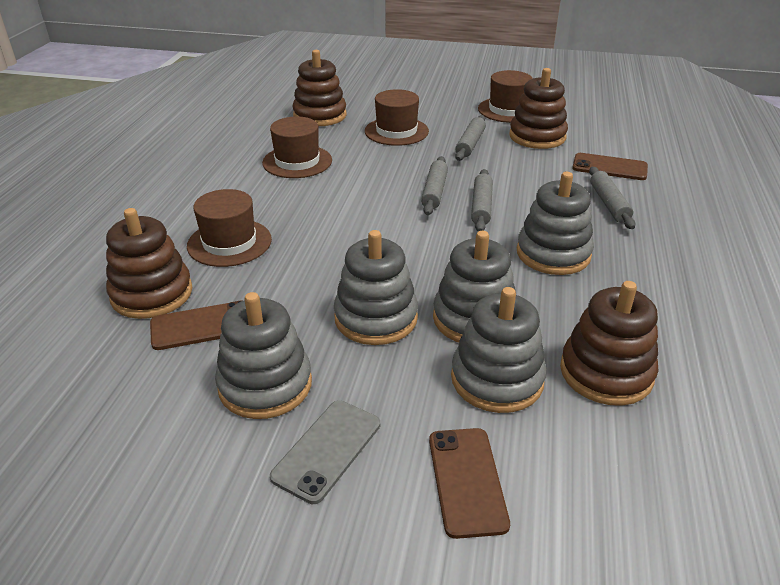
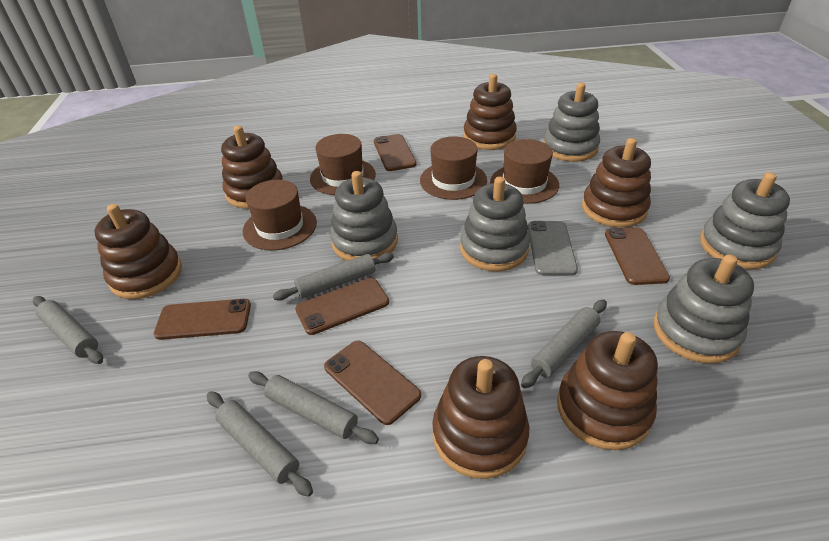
brown phone: [150,300,242,350] [429,428,510,539] [572,153,648,180] = 3 -> [154,299,251,340] [295,278,389,335] [324,341,421,425] [374,134,417,171] [605,227,670,285] = 5
brown stacking toy: [106,208,193,319] [292,50,347,126] [509,68,568,149] [560,281,658,406] = 4 -> [95,204,182,299] [221,126,283,209] [432,356,529,479] [463,74,517,150] [557,331,658,450] [582,138,651,228] = 6
grey rolling pin: [421,156,448,215] [455,115,486,161] [471,169,493,231] [589,167,636,229] = 4 -> [33,296,103,364] [207,391,313,497] [248,371,379,444] [273,253,394,301] [521,300,607,388] = 5

